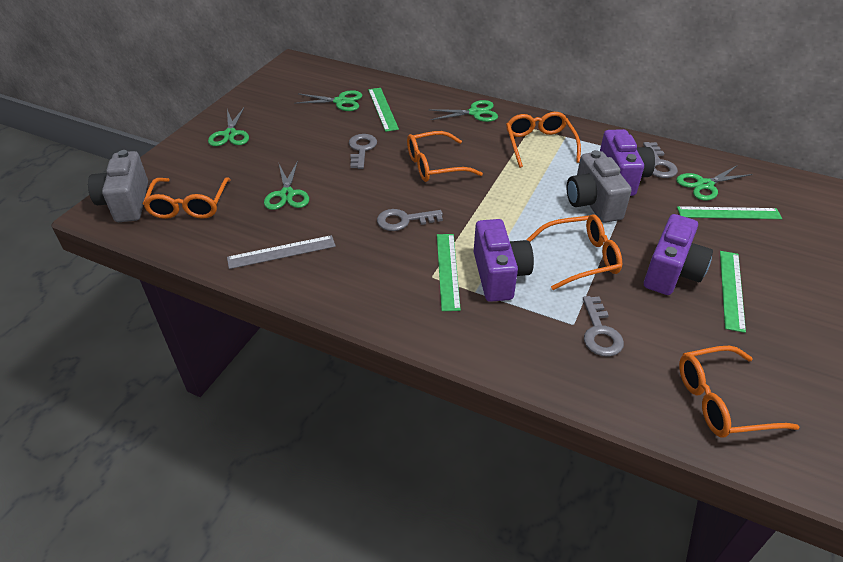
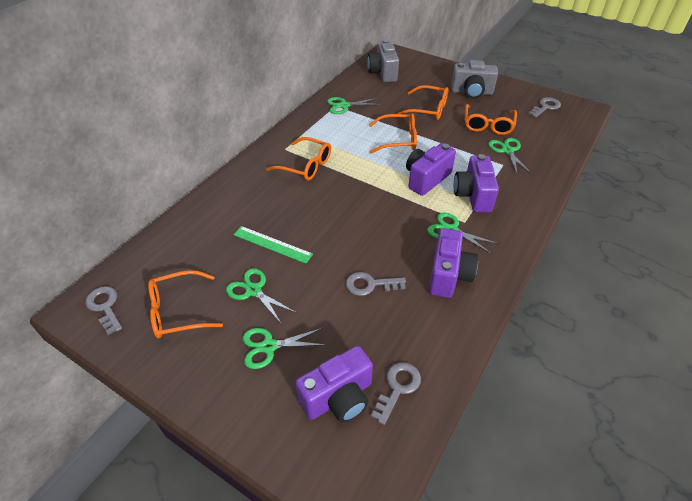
green ruler: [368,88,399,132] [437,234,461,311] [677,206,782,219] [720,251,746,333] = 4 -> [234,226,313,264] = 1
grey ruler: [227,235,336,269] = 1 -> none = 0
purple camera: [474,219,534,302] [600,129,655,196] [644,214,713,295] = 3 -> [295,346,373,423] [406,143,456,196] [429,228,478,298] [454,154,499,212] = 4

